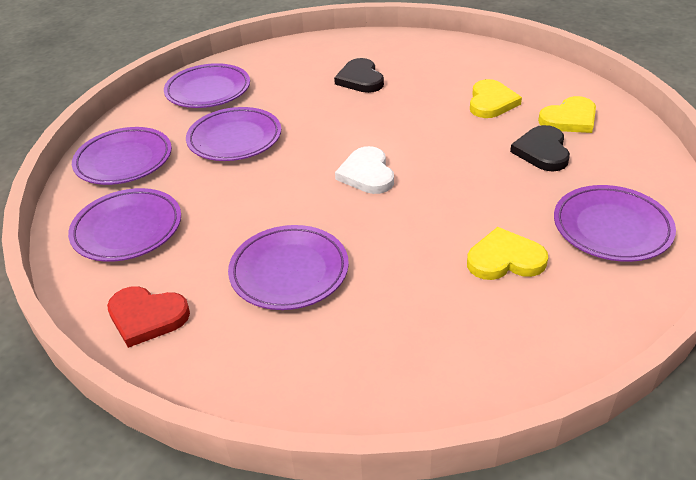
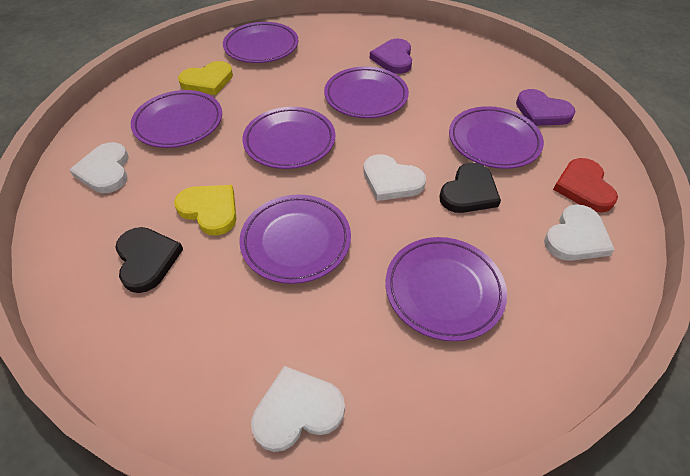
purple heart: none = 0 -> [370,38,412,74] [516,89,576,126] = 2
purple plate: [68,188,181,262] [72,127,172,185] [164,63,250,108] [186,107,281,161] [228,225,349,310] [554,185,676,262] = 6 -> [131,90,222,148] [223,22,299,63] [239,194,351,284] [242,107,335,169] [324,67,409,118] [385,237,507,341] [449,106,544,169] = 7
white heart: [335,146,394,194] = 1 -> [69,142,129,193] [251,366,345,452] [363,154,426,201] [544,204,615,261] = 4
yellow heart: [467,227,548,280] [470,79,522,118] [538,96,596,133] = 3 -> [174,185,236,235] [178,61,233,95] = 2

